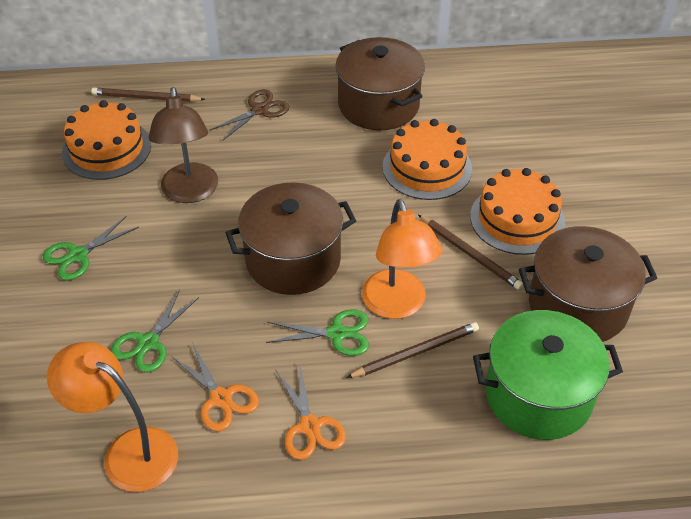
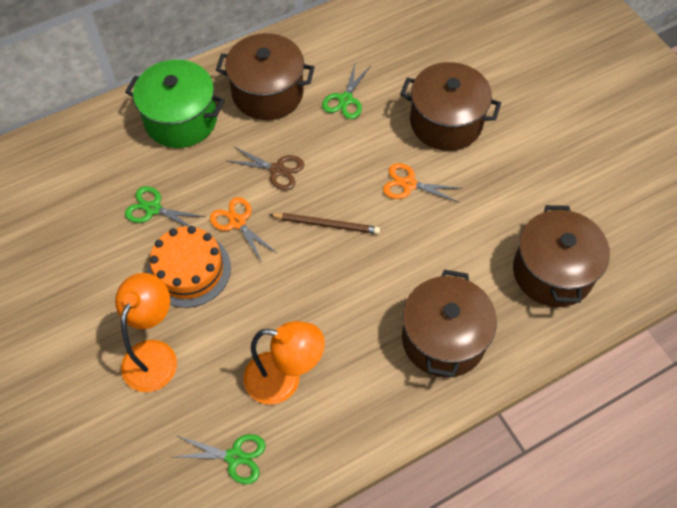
brown lamp: [149,87,218,203] = 1 -> none = 0
brown pencil: [91,87,205,102] [346,322,479,378] [418,215,523,290] = 3 -> [269,213,380,234] = 1
brown pot: [225,182,356,295] [335,37,425,130] [519,226,657,342] = 3 -> [216,33,315,120] [400,62,501,151] [402,270,497,378] [513,205,610,307] = 4
orange cake: [62,100,151,180] [382,119,472,200] [470,168,565,255] = 3 -> [147,226,231,308] = 1

